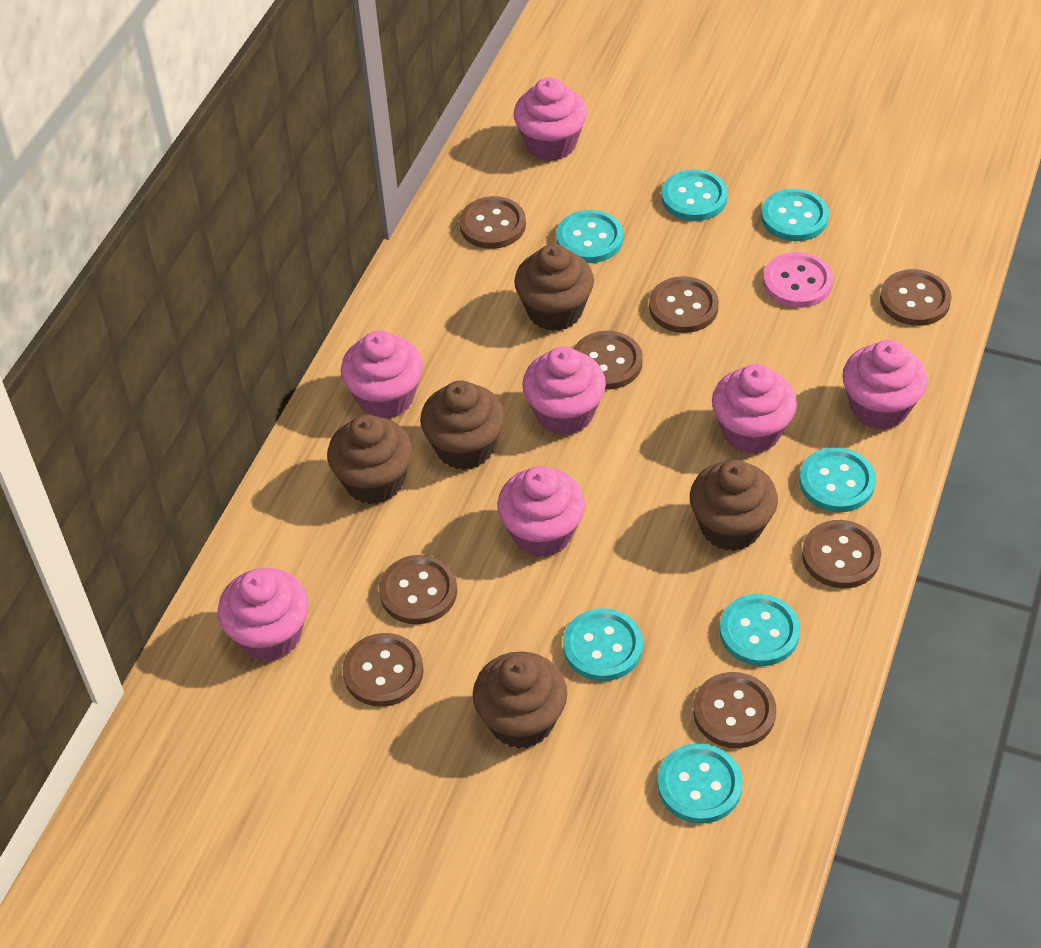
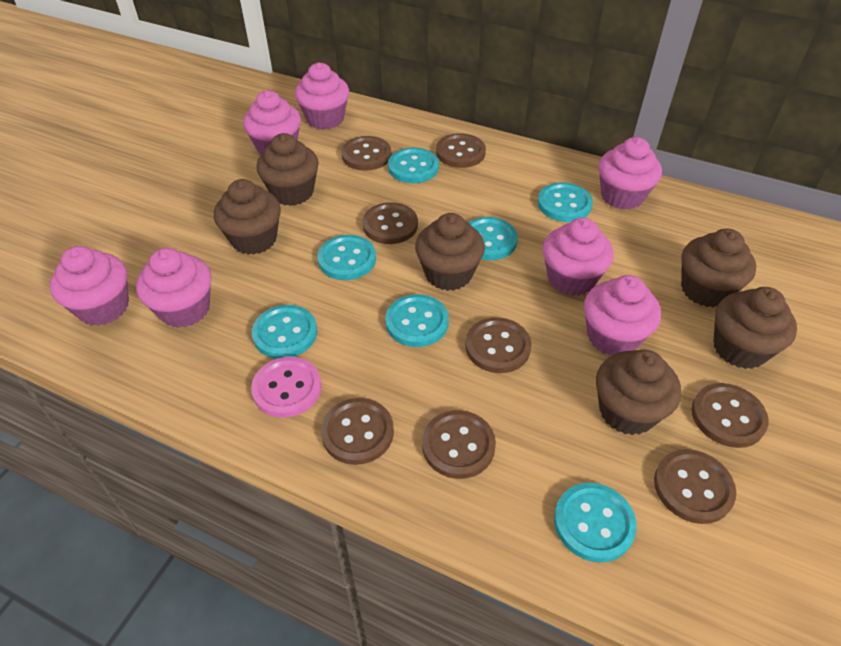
brown cupcake: [327,415,412,504] [420,380,505,470] [473,651,567,749] [514,244,594,331] [690,460,778,551] = 5 -> [214,179,281,255] [257,133,319,206] [415,213,485,291] [596,349,681,435] [681,229,756,308] [714,287,797,369] = 6

